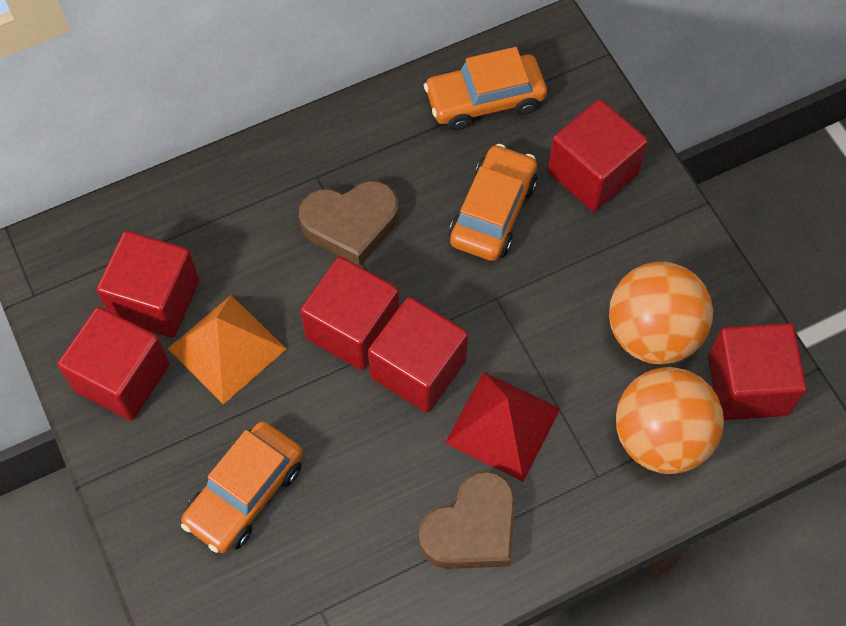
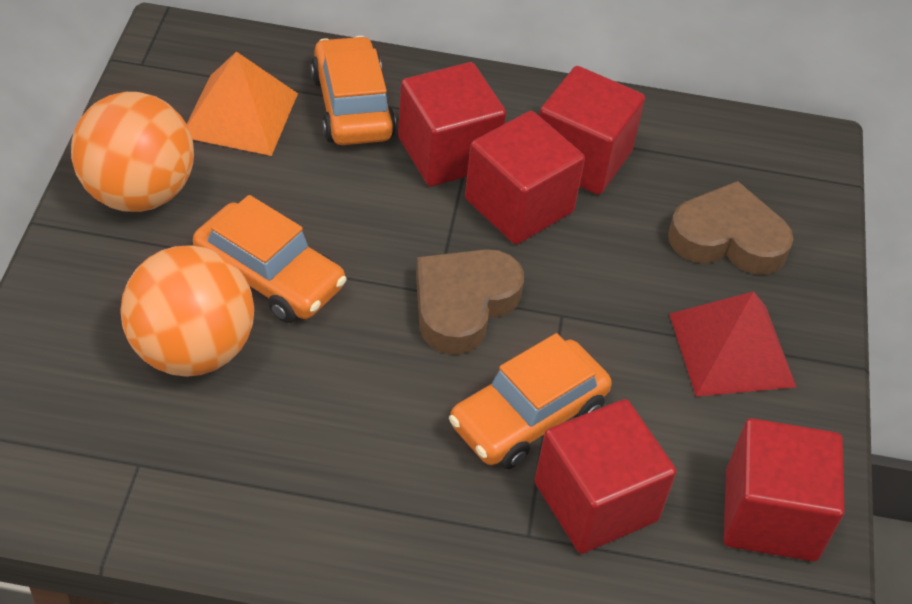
red cube: [58,307,170,420] [97,231,199,338] [300,256,399,370] [368,297,468,413] [548,99,648,212] [708,323,807,420] = 6 -> [398,62,506,187] [465,111,585,244] [534,399,676,554] [539,66,645,195] [724,418,845,561] = 5

